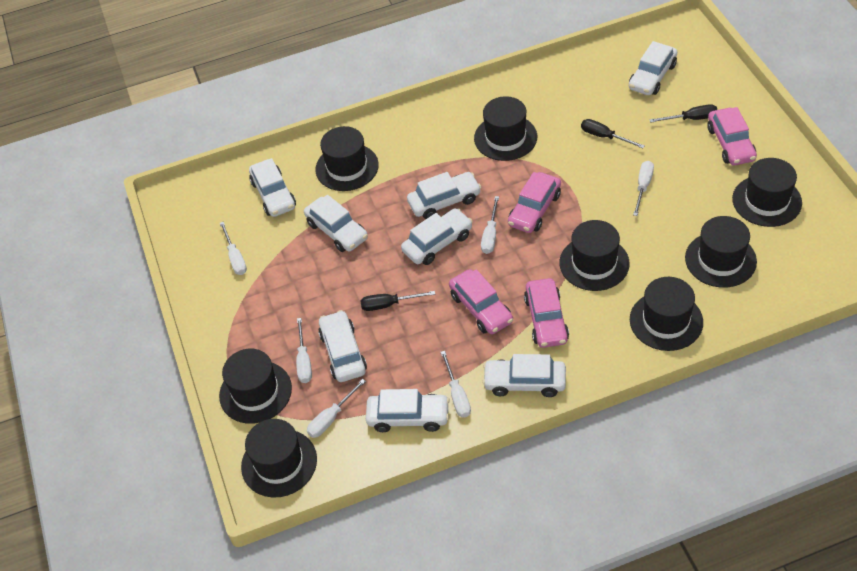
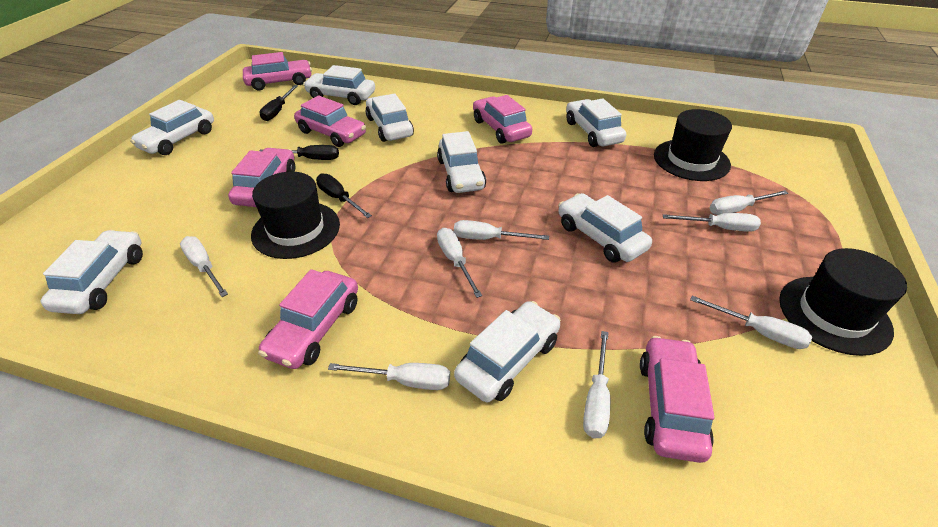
black hat: [219,349,292,424] [241,419,317,498] [315,126,379,191] [474,96,537,161] [559,220,630,291] [630,277,703,351] [685,216,757,288] [732,158,802,227] = 8 -> [251,172,340,259] [654,109,732,181] [779,248,907,356] = 3
pink car: [449,269,513,334] [508,172,561,233] [524,278,569,348] [707,107,757,165] = 4 -> [228,148,295,207] [243,52,312,90] [258,269,358,369] [294,96,366,147] [473,95,532,144] [640,336,715,463] = 6
white screwdriver: [220,222,247,275] [296,318,312,383] [307,379,366,438] [441,351,471,417] [481,196,499,254] [633,161,654,216] = 6 -> [180,236,228,297] [328,363,450,390] [437,228,482,298] [454,220,549,240] [583,331,610,438] [663,213,761,232] [690,296,812,349] [710,190,788,215] = 8

